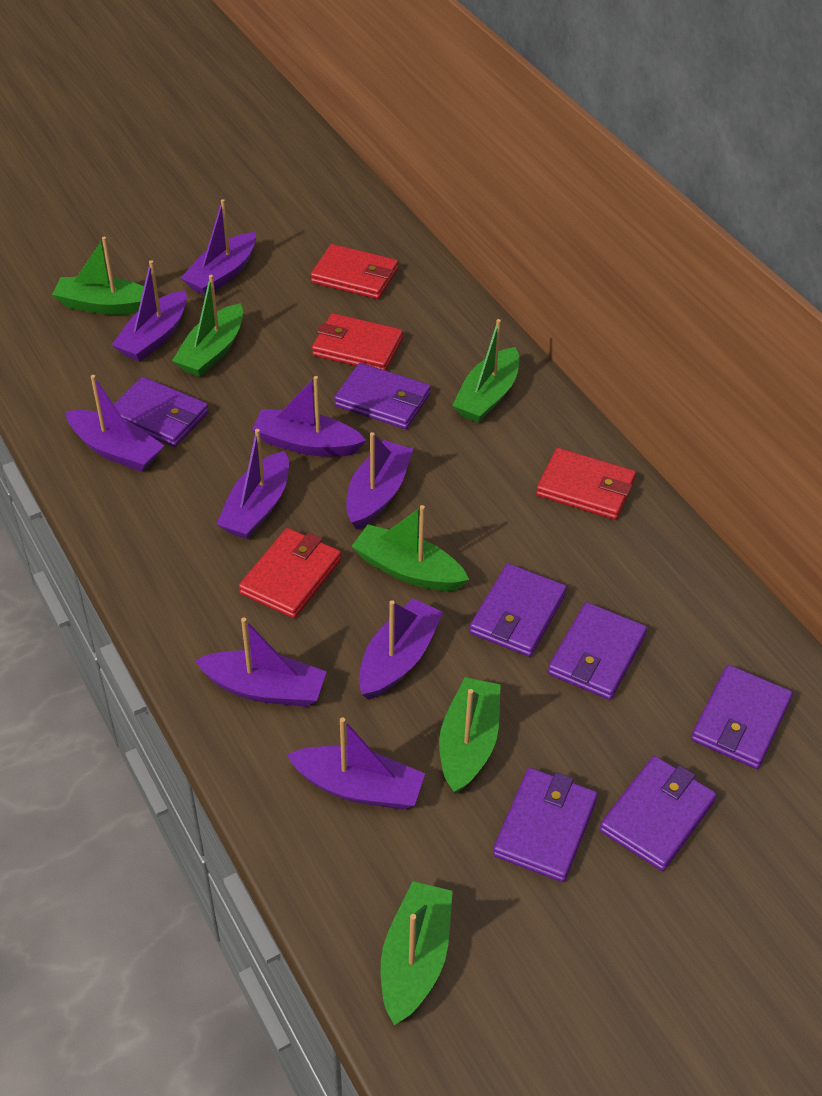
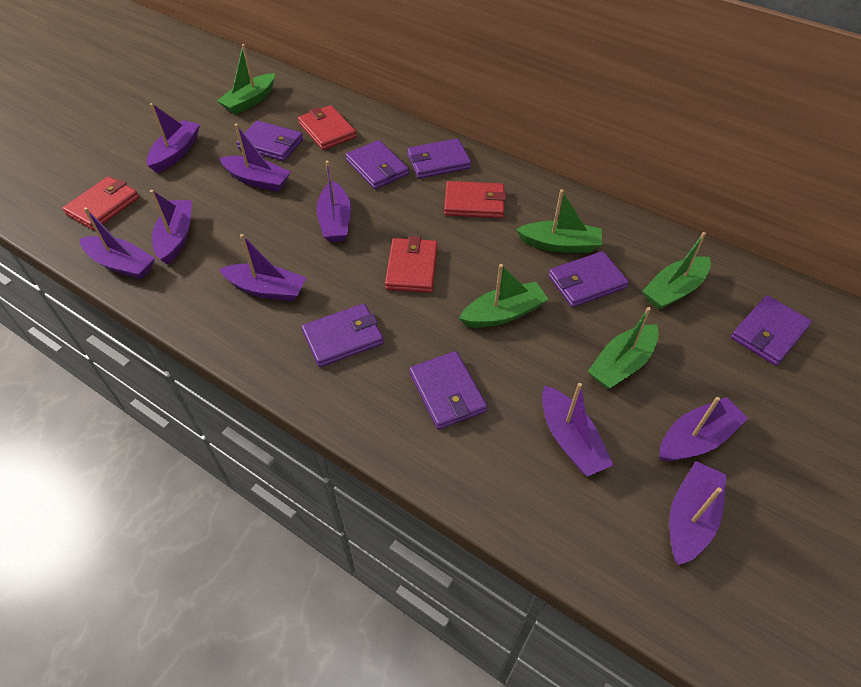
green boat: [52,237,144,315] [172,275,243,377] [351,505,469,591] [381,881,453,1025] [439,677,501,794] [452,319,519,423] = 6 -> [217,44,275,115] [459,264,548,328] [516,189,602,252] [588,307,659,389] [643,232,711,310] = 5

